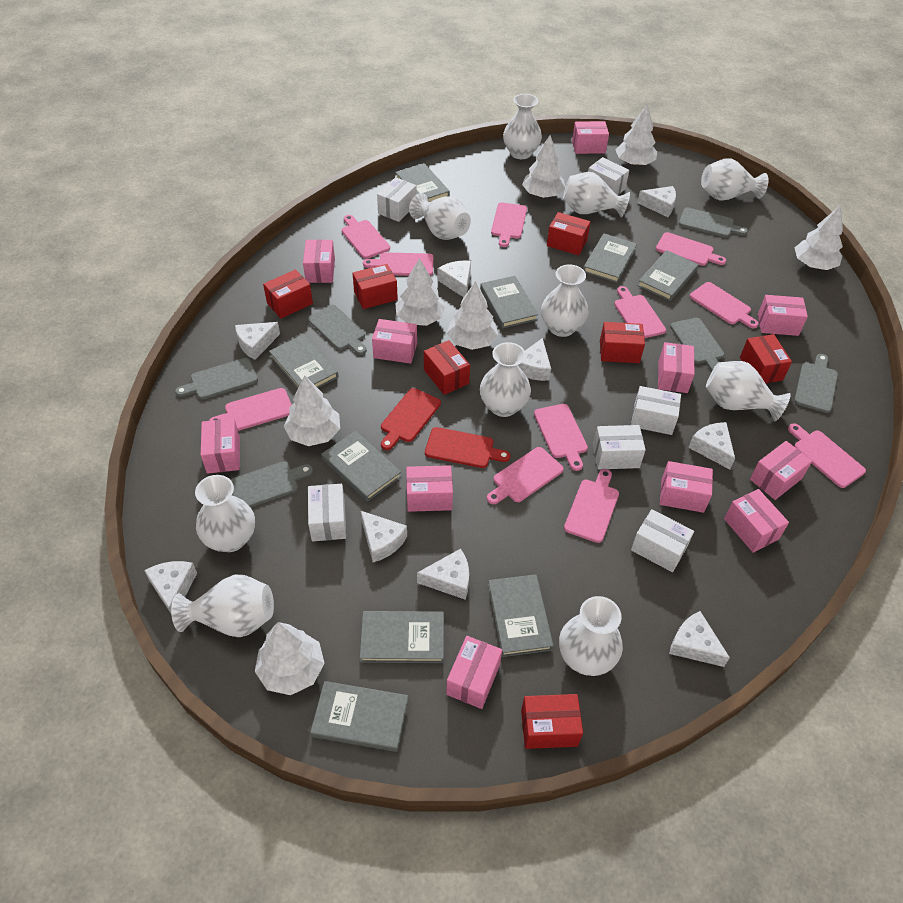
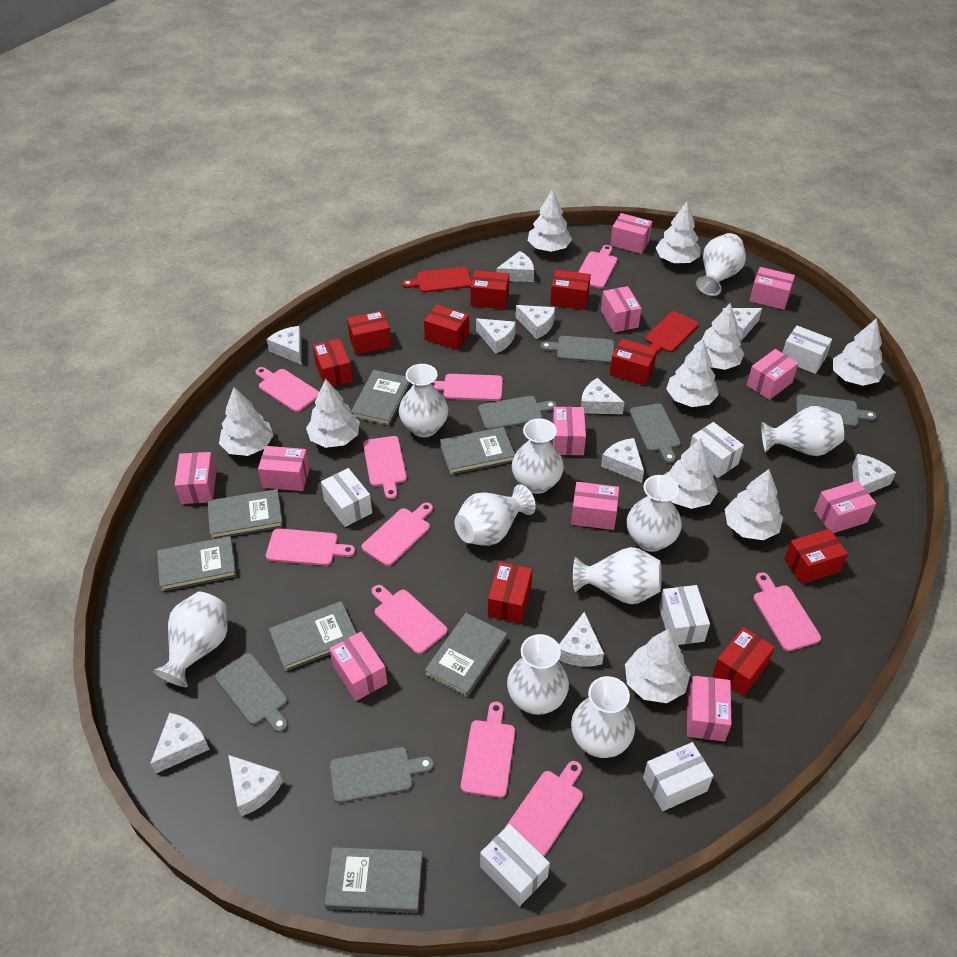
grey book: [269,334,339,389] [310,681,408,752] [321,431,402,502] [360,611,444,663] [395,163,450,202] [480,276,538,329] [488,574,554,657] [583,234,637,283] [638,250,699,301] = 9 -> [157,536,237,592] [207,489,283,539] [269,601,357,671] [324,847,423,913] [351,370,410,426] [425,613,507,697] [440,427,515,475] = 7
pink cutting board: [209,388,292,431] [342,215,390,259] [363,252,433,276] [487,447,564,504] [491,202,527,247] [534,404,588,471] [564,469,619,543] [614,286,666,338] [656,232,726,266] [690,282,759,328] [788,424,866,488] = 11 -> [255,367,319,412] [266,528,355,566] [361,503,433,566] [363,436,407,499] [372,585,448,654] [431,374,503,401] [461,702,515,798] [506,761,583,856] [578,245,617,289] [753,572,821,651] = 10
red box: [263,269,313,318] [352,264,398,309] [424,340,470,395] [521,694,583,749] [547,212,591,255] [600,322,645,363] [740,334,792,383] = 7 -> [313,338,353,386] [347,311,391,354] [424,304,469,350] [470,270,509,309] [488,562,532,623] [550,270,591,310] [610,339,657,386] [712,627,775,696] [784,529,848,584] = 9
white cheese: [144,561,197,613] [235,322,280,360] [361,511,407,562] [417,549,469,600] [437,261,471,297] [518,338,551,381] [637,186,676,217] [669,611,730,667] [688,422,735,470] = 9 -> [150,713,210,774] [228,755,283,816] [267,326,302,365] [476,318,516,354] [496,251,534,282] [515,305,555,339] [559,612,604,667] [581,378,625,414] [601,438,644,483] [722,308,762,341] [852,454,896,493] = 11
white tree: [255,622,325,695] [284,375,340,446] [395,258,445,326] [447,281,498,350] [522,135,565,198] [616,105,657,166] [795,205,843,270] = 7 -> [219,387,274,456] [306,379,360,448] [528,189,572,252] [625,629,690,703] [656,202,700,263] [664,438,718,509] [666,340,719,407] [694,303,744,370] [725,469,783,540] [833,318,885,386] = 10

